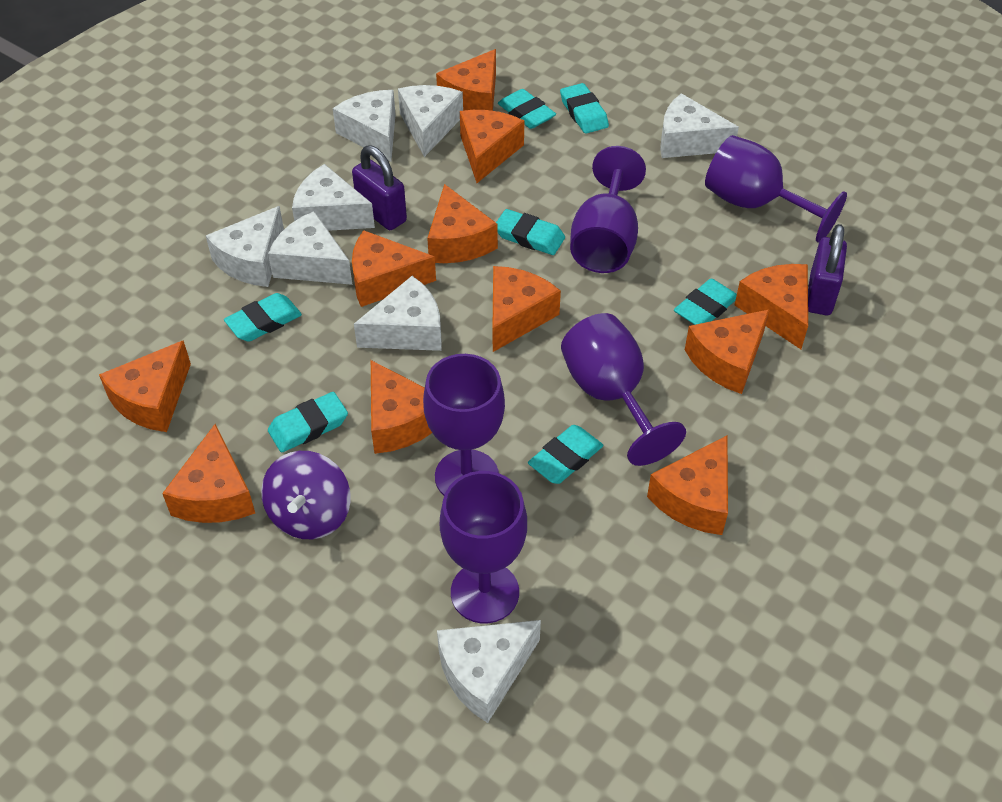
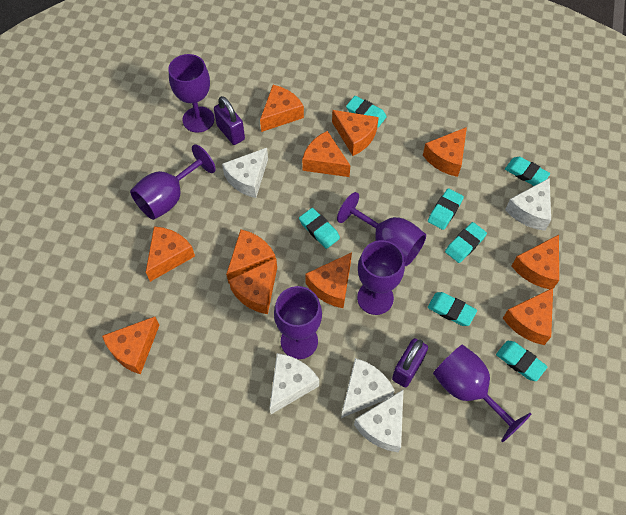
purple goblet: [423,354,505,495] [440,471,527,623] [561,313,686,466] [570,146,646,273] [705,135,847,243] = 5 -> [130,144,216,220] [168,54,214,133] [274,286,322,359] [337,192,426,266] [357,240,405,315] [433,344,531,442] = 6
purple spinning top: [261,451,351,539] = 1 -> none = 0
white cheese: [206,206,284,287] [268,211,352,285] [292,164,375,231] [333,90,396,162] [354,276,442,351] [398,85,463,157] [437,620,541,723] [660,93,739,158] = 8 -> [222,148,268,198] [270,353,319,414] [341,358,395,418] [354,389,404,453] [505,178,551,231] = 5

